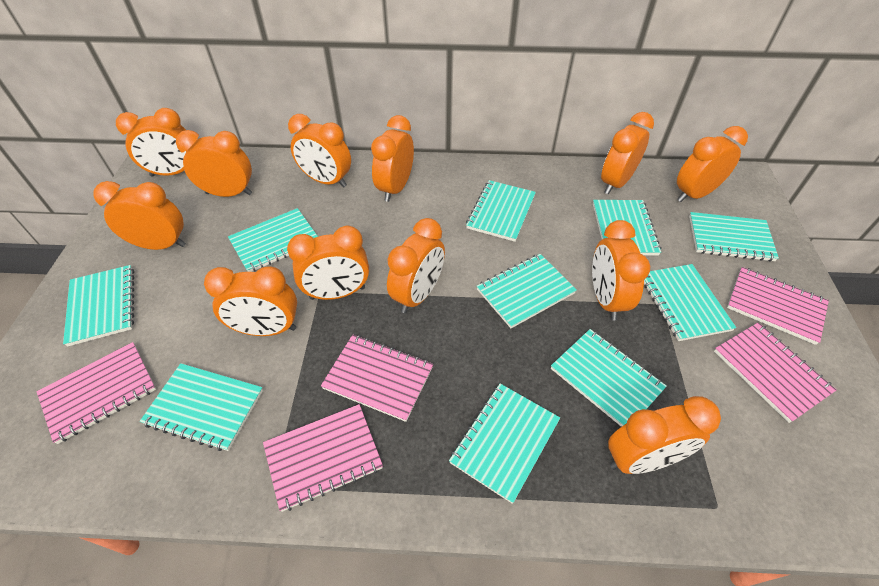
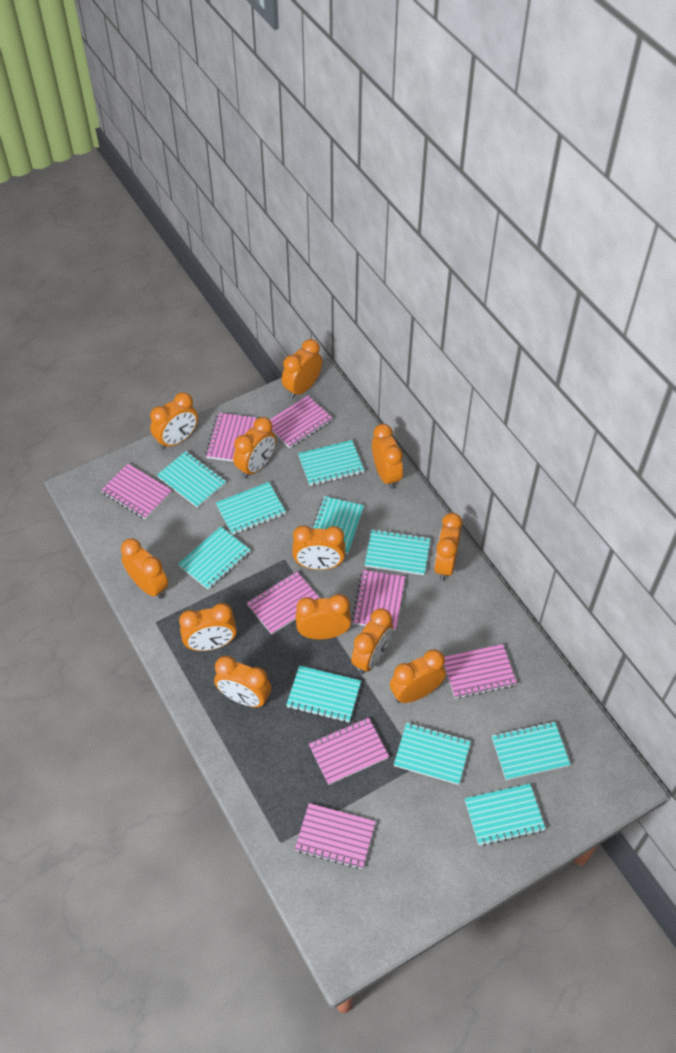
pink notebook: [37,342,156,444] [263,404,383,512] [321,335,433,422] [714,322,836,423] [727,267,829,345] = 5 -> [101,464,172,520] [205,413,256,462] [246,571,320,635] [270,396,333,448] [295,803,376,869] [308,717,389,785] [352,570,405,631] [444,644,517,699] = 8

